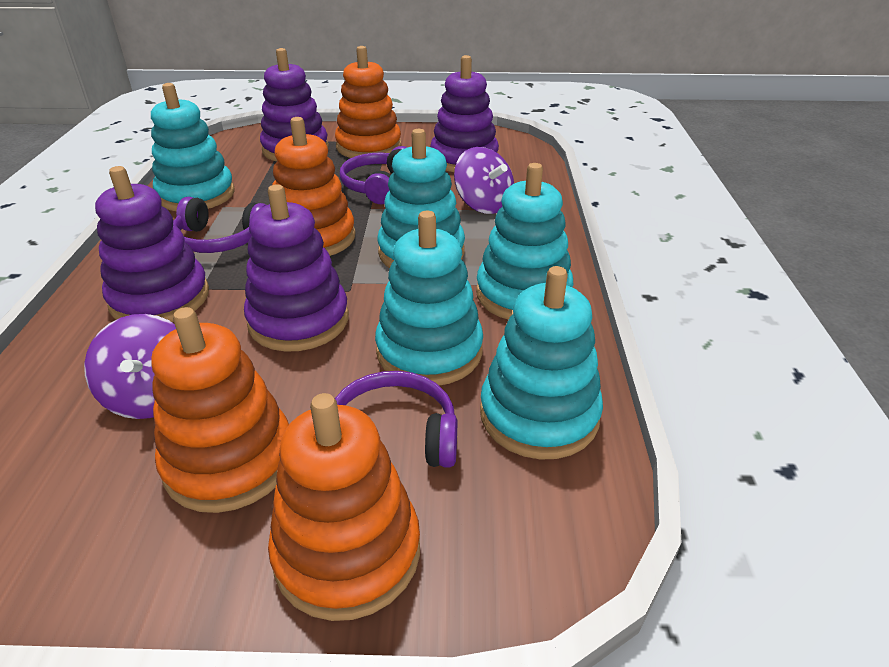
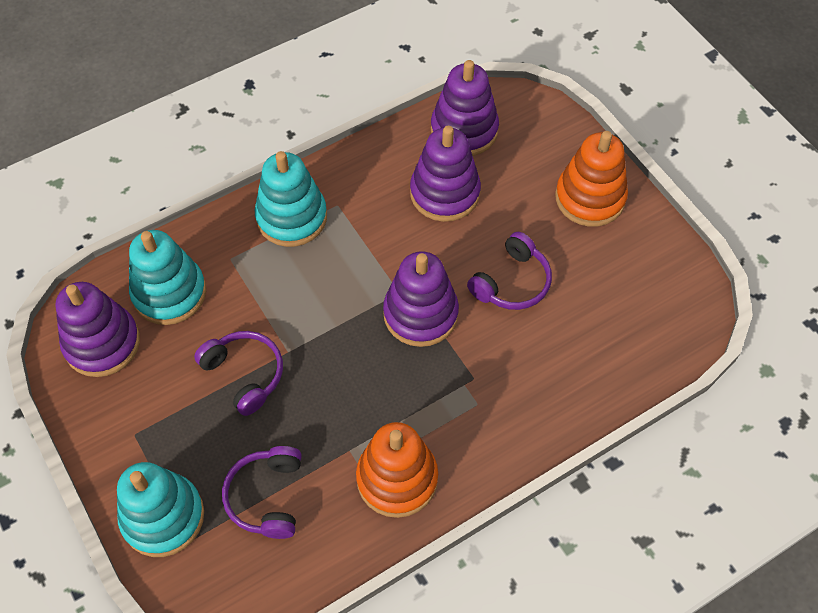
orange stacking toy: [151,307,289,513] [268,393,420,621] [272,117,356,256] [335,46,401,158] = 4 -> [356,422,438,518] [555,131,628,227] = 2
purple spinning top: [84,314,176,419] [454,147,514,214] = 2 -> none = 0
turquoise stacking toy: [151,83,235,211] [375,211,483,385] [377,129,465,268] [476,163,573,320] [480,266,603,460] = 5 -> [117,462,204,557] [129,230,206,325] [255,151,327,247] = 3

